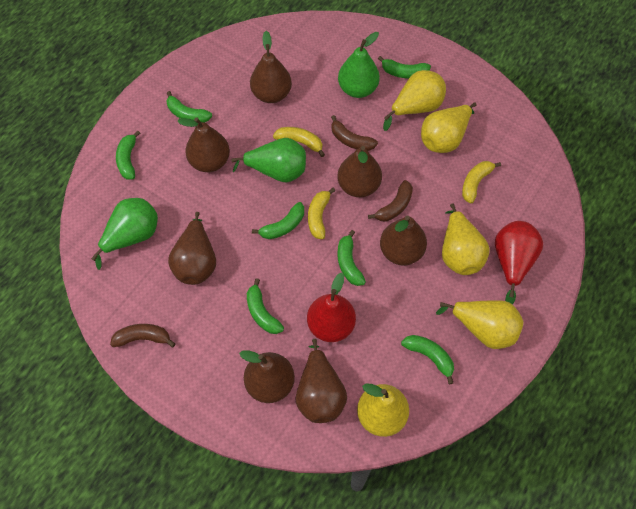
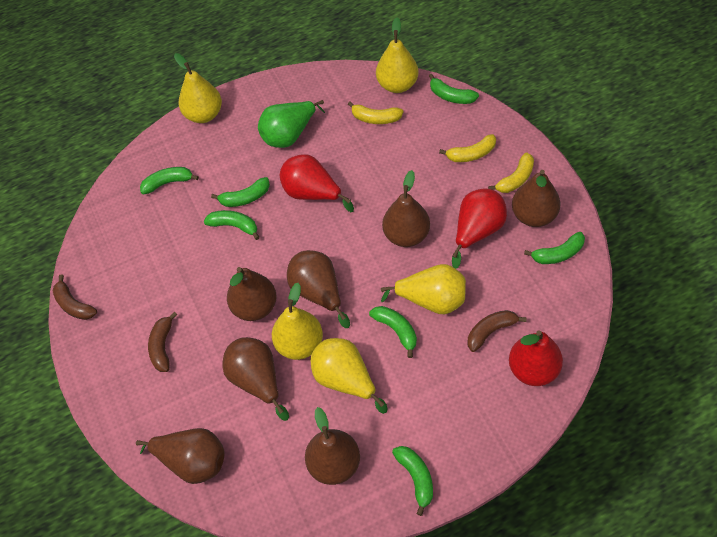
green pear: [91,198,158,270] [231,138,306,182] [338,32,380,98] = 3 -> [258,100,325,148] = 1
red pear: [307,273,356,342] [495,221,543,305] = 2 -> [280,154,354,212] [452,189,507,269] [509,330,563,386] = 3

